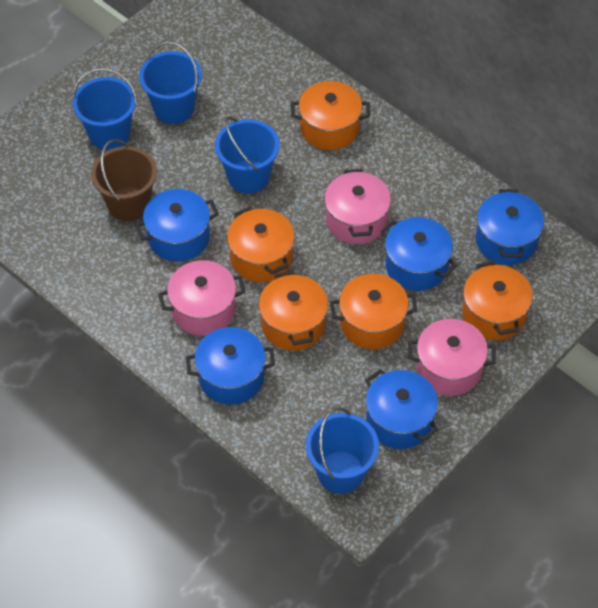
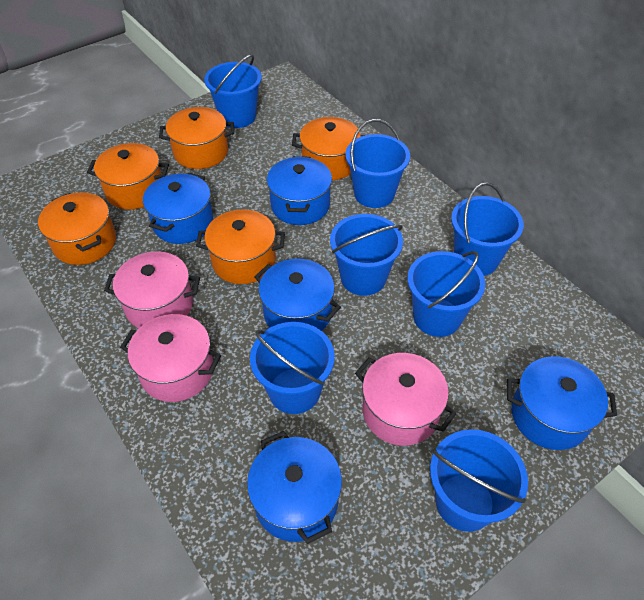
blue bucket: [72,68,137,150] [139,42,202,124] [215,116,280,194] [306,407,379,494] = 4 -> [204,54,262,128] [250,322,335,414] [330,214,403,296] [345,119,410,208] [407,251,485,337] [430,429,528,532] [451,182,524,276] = 7
brown bucket: [91,139,157,221] = 1 -> none = 0

